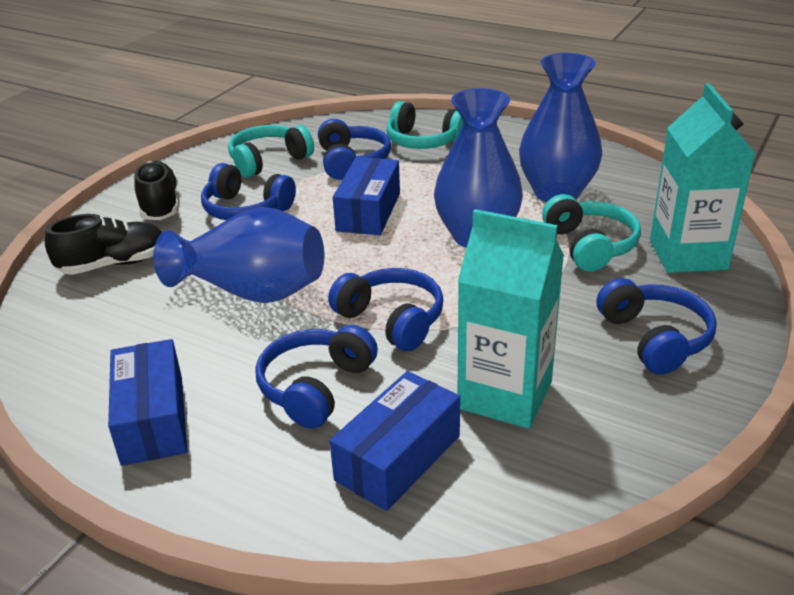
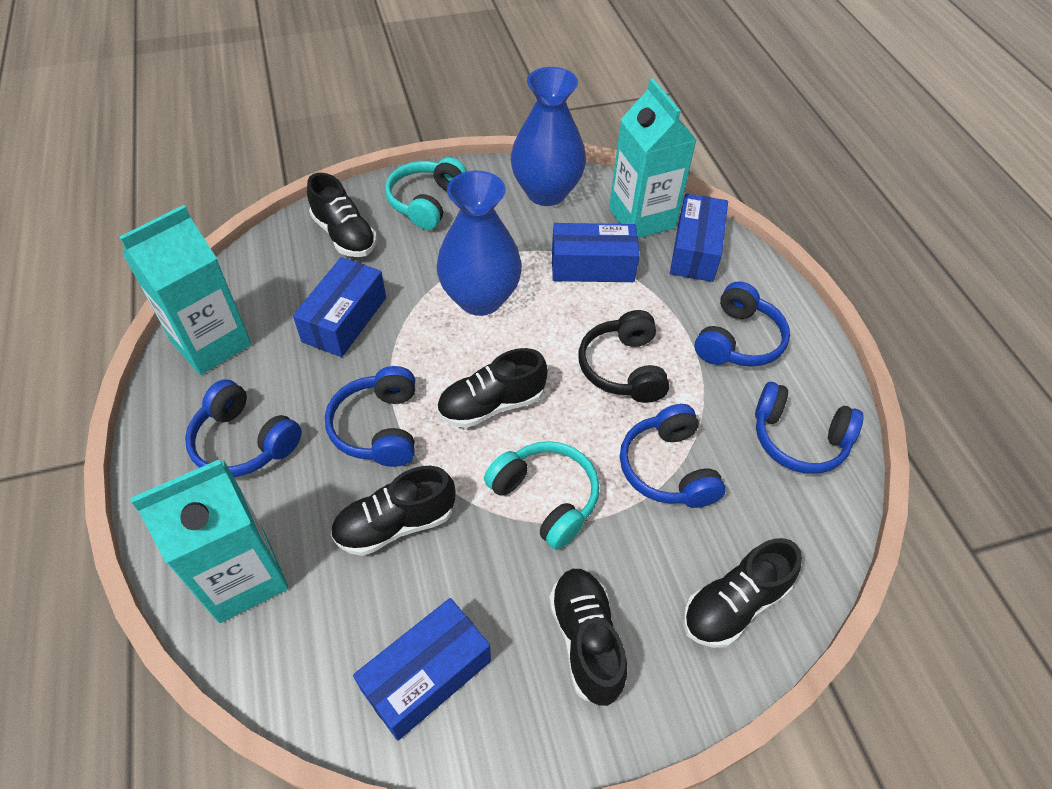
black headphones: none = 0 -> [579,310,669,403] = 1
black shoe: [45,214,162,275] [134,161,179,220] = 2 -> [307,173,377,257] [331,466,456,556] [437,348,548,428] [549,569,627,706] [683,538,802,648] = 5
blue box: [108,339,187,466] [330,371,460,511] [333,157,400,235] = 3 -> [293,257,386,357] [353,598,491,741] [552,223,640,282] [670,193,728,282] = 4
blue vase: [153,207,324,303] [434,88,523,248] [519,53,602,202] = 3 -> [436,170,522,316] [511,67,586,206] = 2
turquoise carton: [457,209,564,429] [650,83,756,273] = 2 -> [119,205,252,375] [130,460,289,623] [609,78,697,238] = 3
turquoise headphones: [228,125,314,178] [386,101,463,149] [542,194,641,272] = 3 -> [385,157,467,230] [484,441,600,550] = 2

